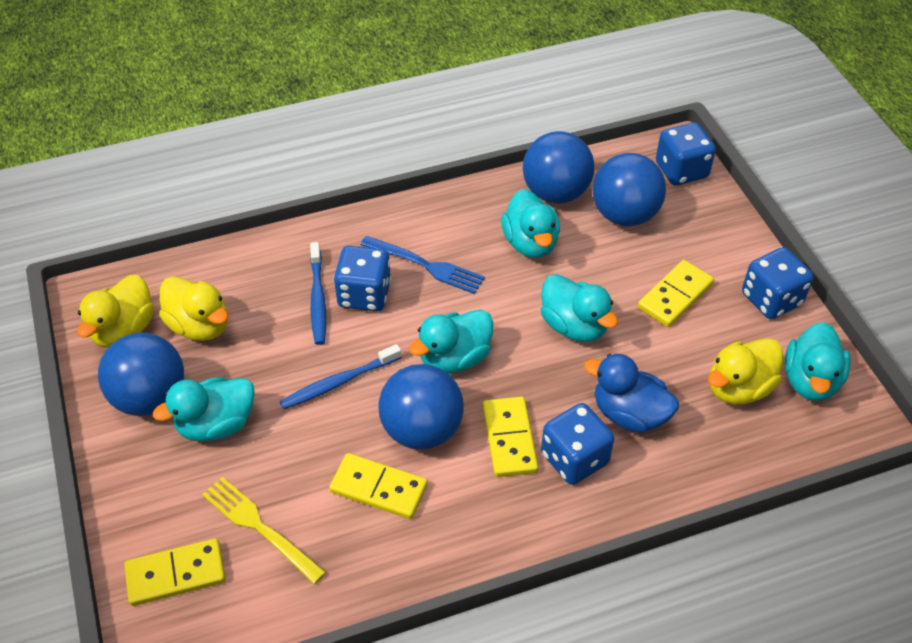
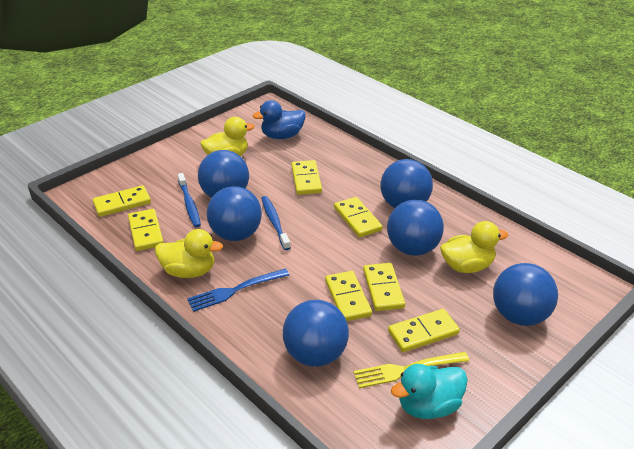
blue ball: [98,333,184,416] [378,364,464,450] [523,131,594,204] [593,153,666,226] = 4 -> [198,150,249,198] [207,186,262,241] [283,300,349,367] [381,159,433,208] [387,200,444,256] [493,263,558,326] = 6
blue dice: [334,246,391,311] [541,403,614,485] [656,123,716,186] [742,247,813,319] = 4 -> none = 0
turquoise duck: [153,377,255,442] [409,310,493,373] [501,189,560,258] [541,274,618,342] [785,322,851,401] = 5 -> [391,364,468,419] = 1
yellow domino: [124,538,226,606] [329,453,428,519] [483,397,538,477] [638,260,714,327] = 4 -> [93,185,151,217] [128,209,164,251] [291,160,322,195] [325,271,372,321] [334,197,383,238] [363,263,405,311] [388,309,460,352] = 7

